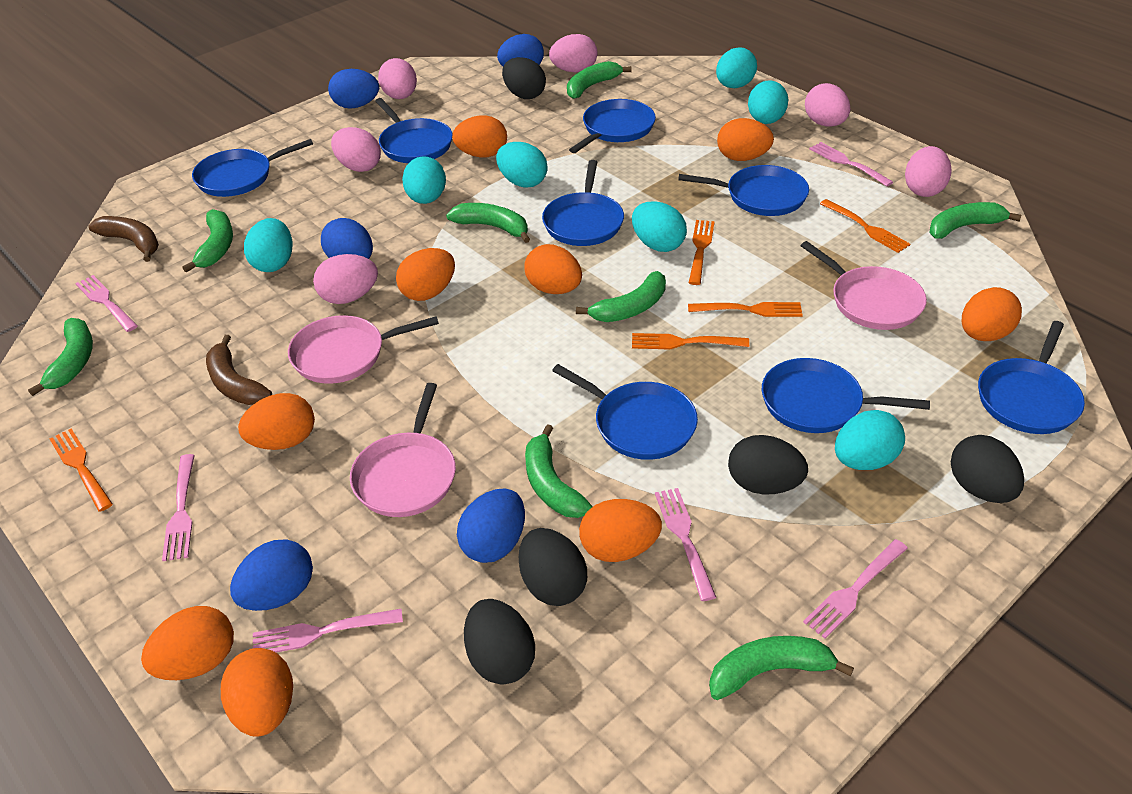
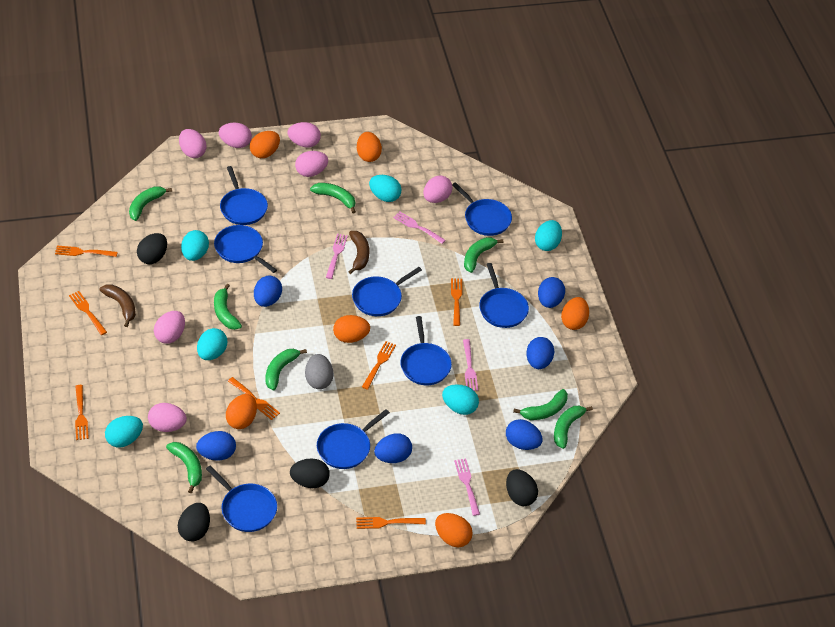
black egg: [464,599,535,685] [502,57,546,99] [519,528,587,606] [728,435,808,494] [951,435,1024,503] = 5 -> [137,233,167,264] [178,503,210,541] [290,458,330,488] [506,469,538,506] = 4
blue egg: [230,539,313,611] [321,218,373,259] [328,69,379,109] [457,488,525,563] [497,34,544,66] = 5 -> [196,431,236,461] [254,275,282,307] [374,433,412,463] [506,419,543,450] [526,337,554,369] [538,277,565,308] = 6
grey egg: none = 0 -> [305,354,333,389] = 1
orange egg: [141,606,234,680] [221,648,293,737] [238,393,315,450] [396,248,455,301] [452,115,507,157] [524,244,582,294] [579,499,662,562] [717,118,774,161] [962,287,1022,341] = 9 -> [226,394,257,429] [250,131,280,158] [333,315,370,343] [357,132,382,162] [435,513,473,548] [561,297,589,330] = 6
orange fork: [50,429,113,512] [632,333,749,350] [688,302,803,317] [689,220,715,285] [820,199,911,253] = 5 -> [55,246,118,257] [69,291,107,335] [75,385,89,440] [228,377,280,420] [356,517,426,529] [362,341,396,390] [451,278,462,326] = 7
pink egg: [313,254,378,304] [331,127,381,172] [378,58,417,99] [549,34,598,72] [805,83,850,127] [905,146,952,197] = 6 -> [148,403,187,432] [154,311,185,344] [179,129,206,158] [219,123,252,148] [288,122,321,147] [295,151,328,177] [423,176,452,203] = 7
pink fork: [75,275,138,332] [162,454,195,561] [253,609,403,653] [655,488,716,601] [803,539,908,639] [809,142,893,187] = 6 -> [326,234,348,279] [393,211,446,244] [454,458,480,516] [463,339,478,391] = 4
pink pan: [288,315,439,384] [350,383,456,517] [801,241,927,330] = 3 -> none = 0
turquoise egg: [244,218,292,272] [402,156,446,204] [496,142,548,188] [632,201,687,252] [716,47,757,88] [748,80,788,124] [835,410,905,470] = 7 -> [105,416,143,447] [181,230,209,261] [197,328,227,360] [369,175,401,202] [442,384,479,415] [535,220,562,251] = 6

